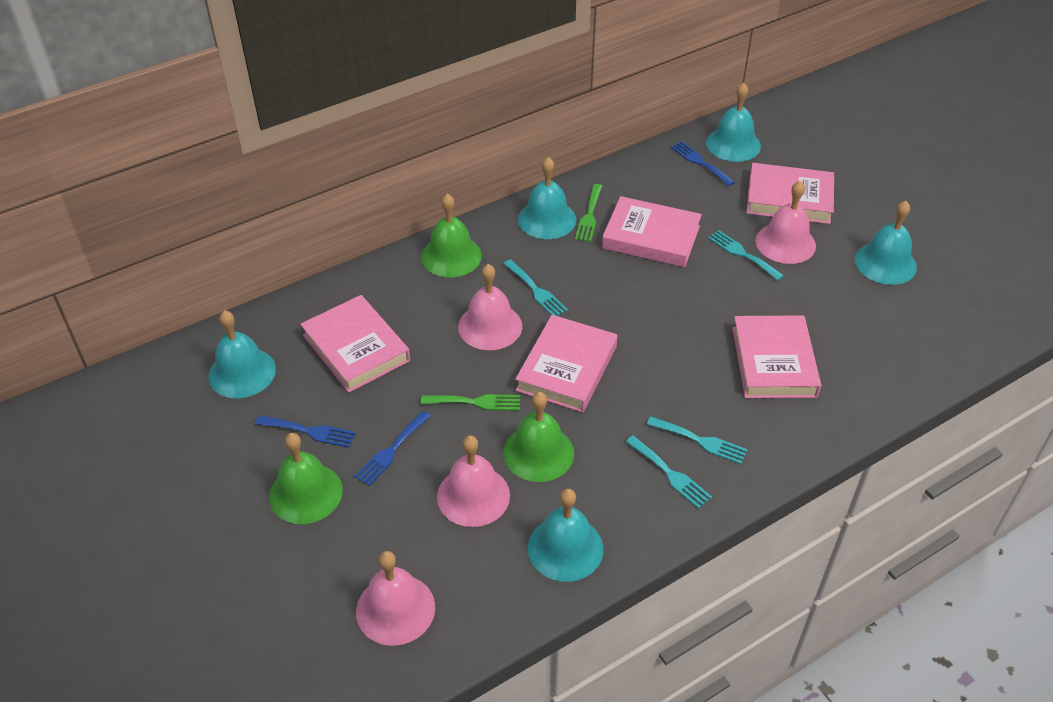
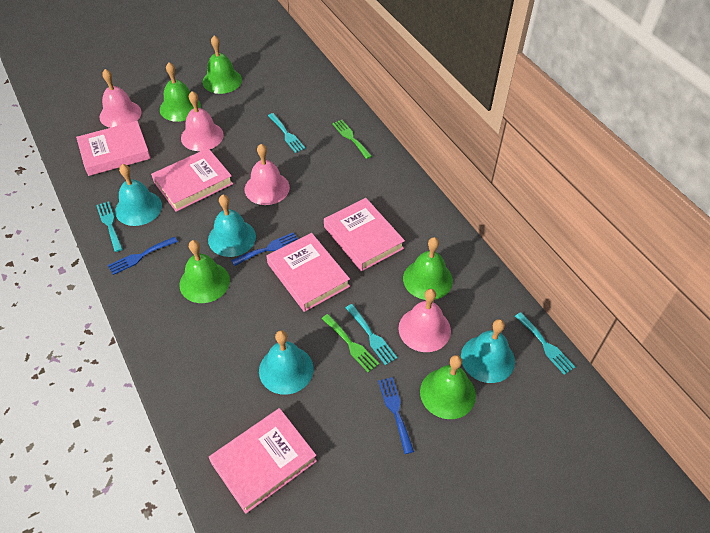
green bell: [269,433,343,524] [421,194,482,277] [503,392,574,482] = 3 -> [160,62,201,122] [179,240,230,303] [203,35,242,94] [403,237,453,300] [420,355,476,419] = 5
turquoise bell: [208,310,276,398] [518,157,576,239] [528,489,604,582] [706,83,761,162] [855,201,917,285] = 5 -> [115,164,162,226] [208,195,256,257] [259,330,314,395] [461,319,515,383] = 4

